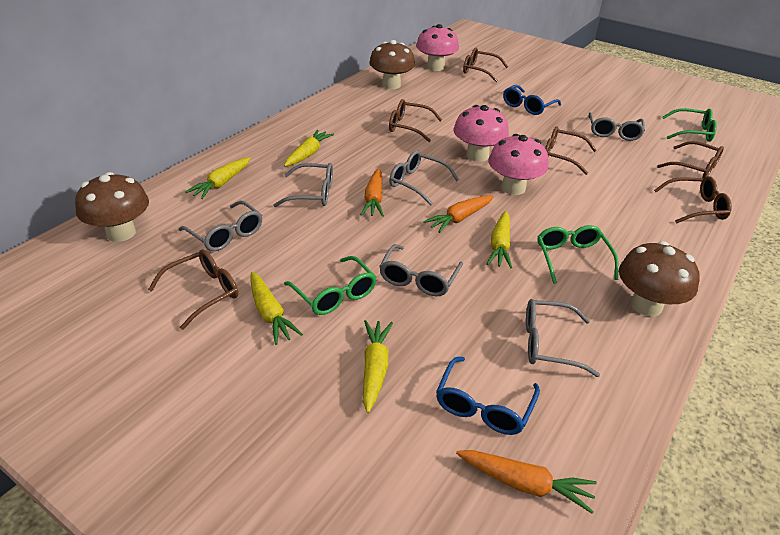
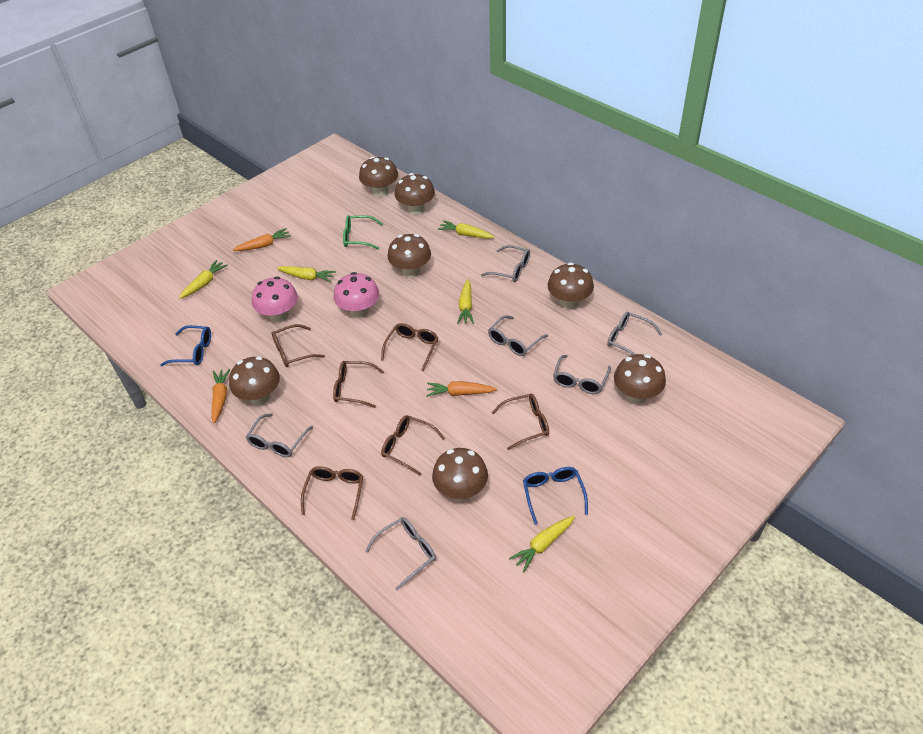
brown mushroom: [75,172,149,242] [369,40,415,89] [619,241,699,316] = 3 -> [229,356,280,405] [359,156,398,197] [388,234,431,277] [395,173,435,215] [432,448,488,501] [548,262,594,309] [614,354,666,404] = 7
green glasses: [284,256,376,315] [538,225,619,284] [662,108,717,142] = 3 -> [343,215,383,250] = 1
pink mushroom: [416,24,459,71] [454,105,509,162] [488,134,549,195] = 3 -> [252,276,298,322] [334,272,379,318] = 2

